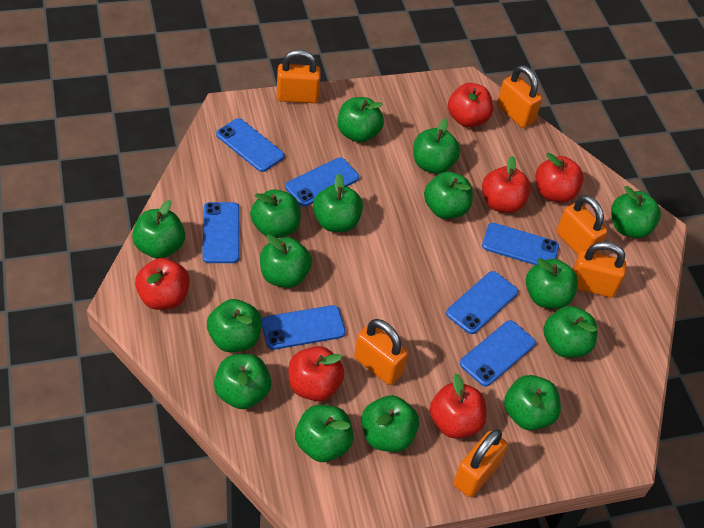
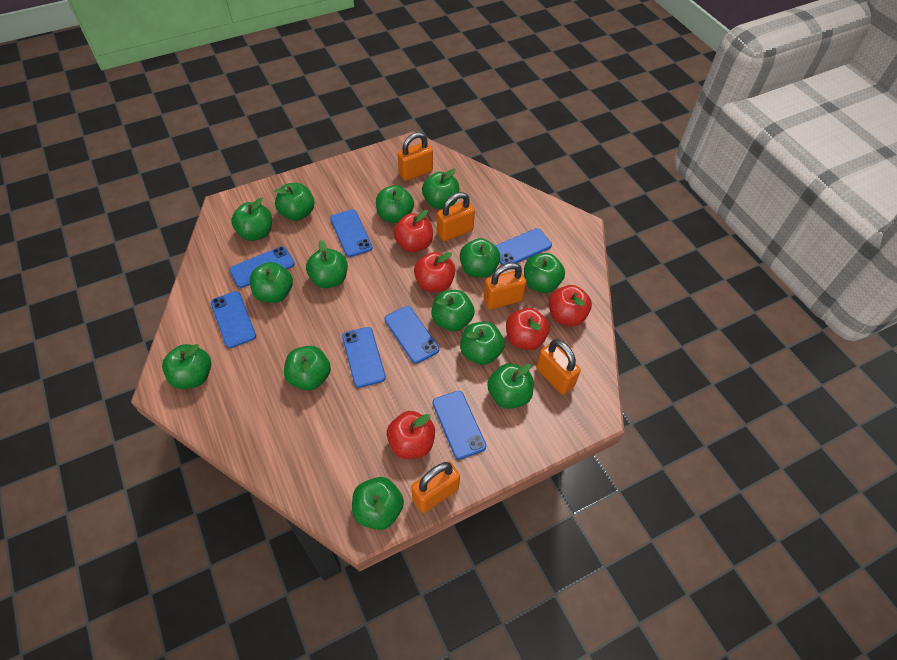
green apple: [132,200,185,259] [207,299,262,352] [214,354,272,409] [250,189,301,238] [260,234,312,288] [295,405,354,462] [313,174,363,232] [337,97,384,143] [362,395,419,452] [413,118,460,174] [424,171,473,219] [504,375,561,430] [526,258,578,309] [544,306,597,358] [611,186,661,238] = 15 -> [162,344,211,389] [231,198,272,241] [250,262,293,303] [275,183,314,221] [284,346,331,390] [306,240,348,288] [352,477,404,530] [376,185,414,223] [422,168,459,209] [431,290,475,331] [460,238,500,278] [460,322,505,365] [487,364,533,409] [524,253,565,293] = 14
orange padlock: [277,49,321,103] [354,319,408,385] [453,429,508,497] [497,65,542,128] [557,195,608,255] [573,241,626,298] = 6 -> [398,132,433,181] [411,461,460,513] [437,192,475,241] [483,262,526,309] [536,339,581,394] = 5
red apple: [135,258,190,310] [289,346,345,401] [430,373,486,439] [448,83,493,127] [482,156,531,213] [535,153,584,203] = 6 -> [387,411,435,459] [393,210,433,252] [414,252,455,292] [506,308,550,350] [549,285,592,326] = 5

